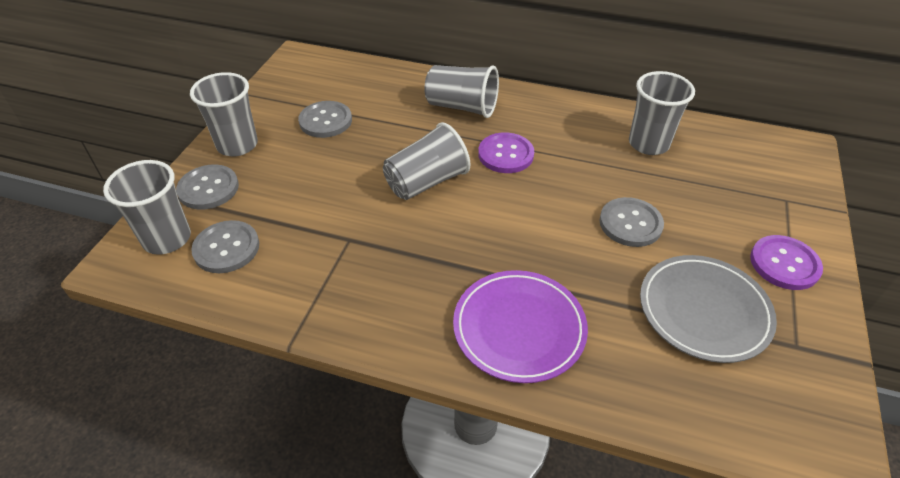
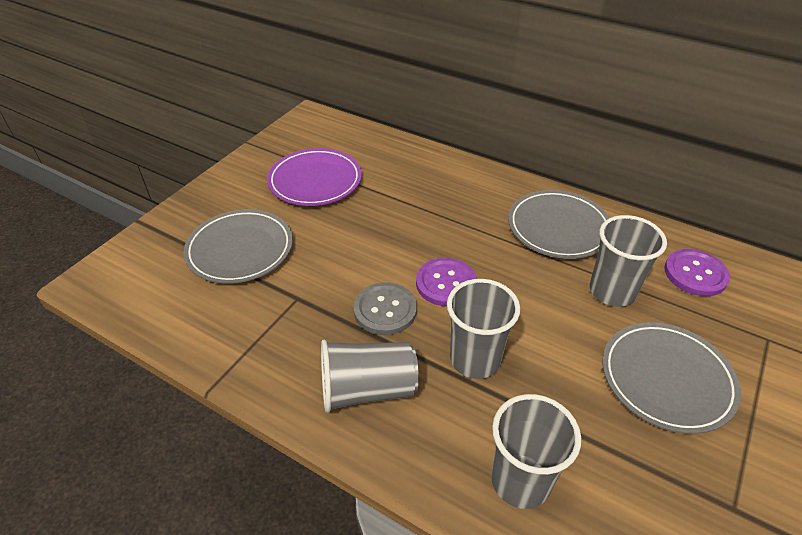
grey button: [176,164,239,210] [191,220,259,273] [298,101,352,138] [599,197,664,247] = 4 -> [353,282,417,335] = 1
grey cup: [103,160,191,255] [190,72,258,156] [383,122,471,200] [424,65,499,118] [629,71,695,155] = 5 -> [321,340,419,413] [447,279,520,379] [491,394,581,509] [590,215,667,307] = 4
grey plate: [640,255,777,363] = 1 -> [183,209,293,284] [508,190,610,259] [602,322,741,434] = 3

